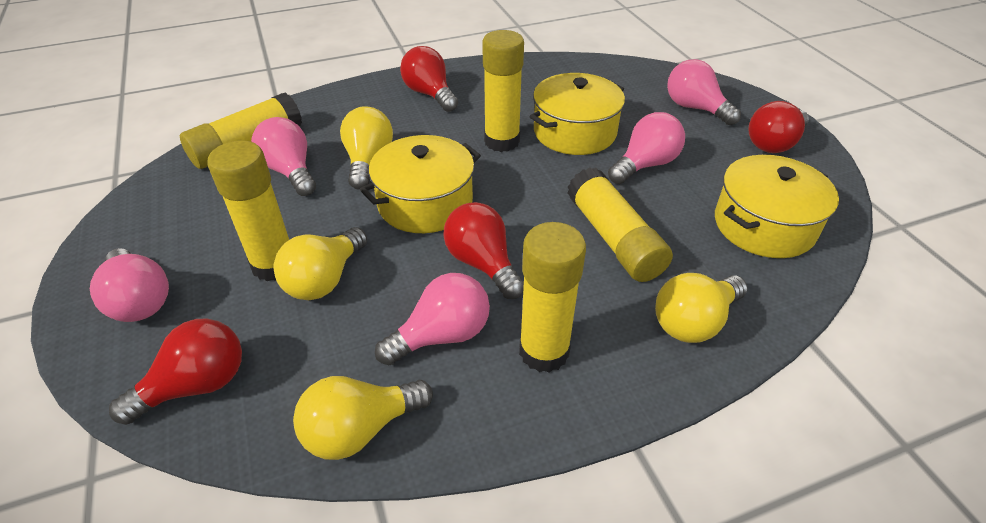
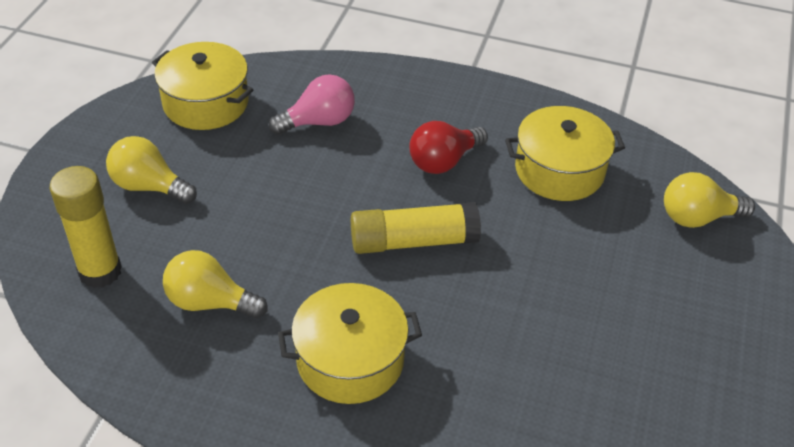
pink light bulb: [90,248,169,322] [251,117,316,196] [375,273,490,365] [608,112,685,184] [667,59,741,125] = 5 -> [269,74,355,135] = 1
red light bulb: [109,318,242,425] [400,46,458,112] [444,202,524,299] [748,101,809,153] = 4 -> [409,121,488,174] = 1
yellow glue stick: [180,92,302,169] [207,140,289,281] [482,30,524,152] [519,222,586,373] [568,167,673,282] = 5 -> [50,166,122,288] [351,202,481,254] = 2
yellow light bulb: [274,227,367,300] [293,376,433,460] [340,106,393,190] [655,273,748,343] = 4 -> [106,136,197,204] [163,250,268,318] [664,172,755,228] = 3

